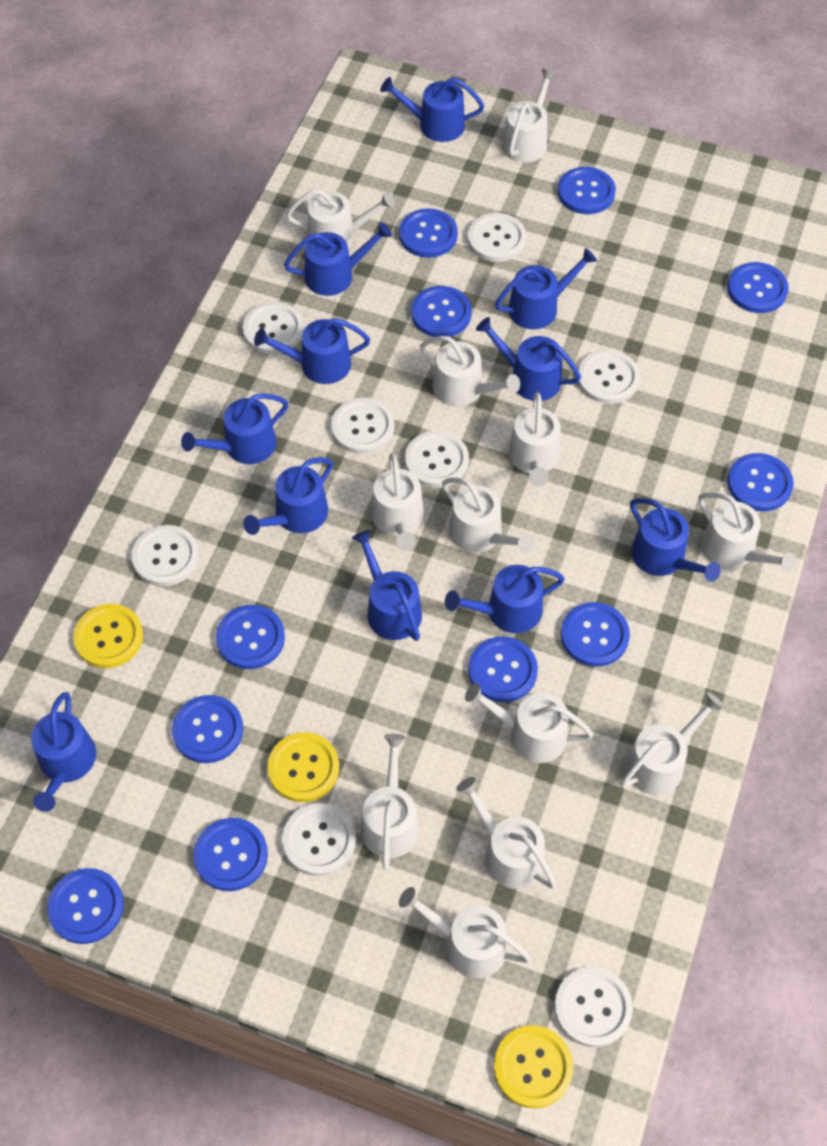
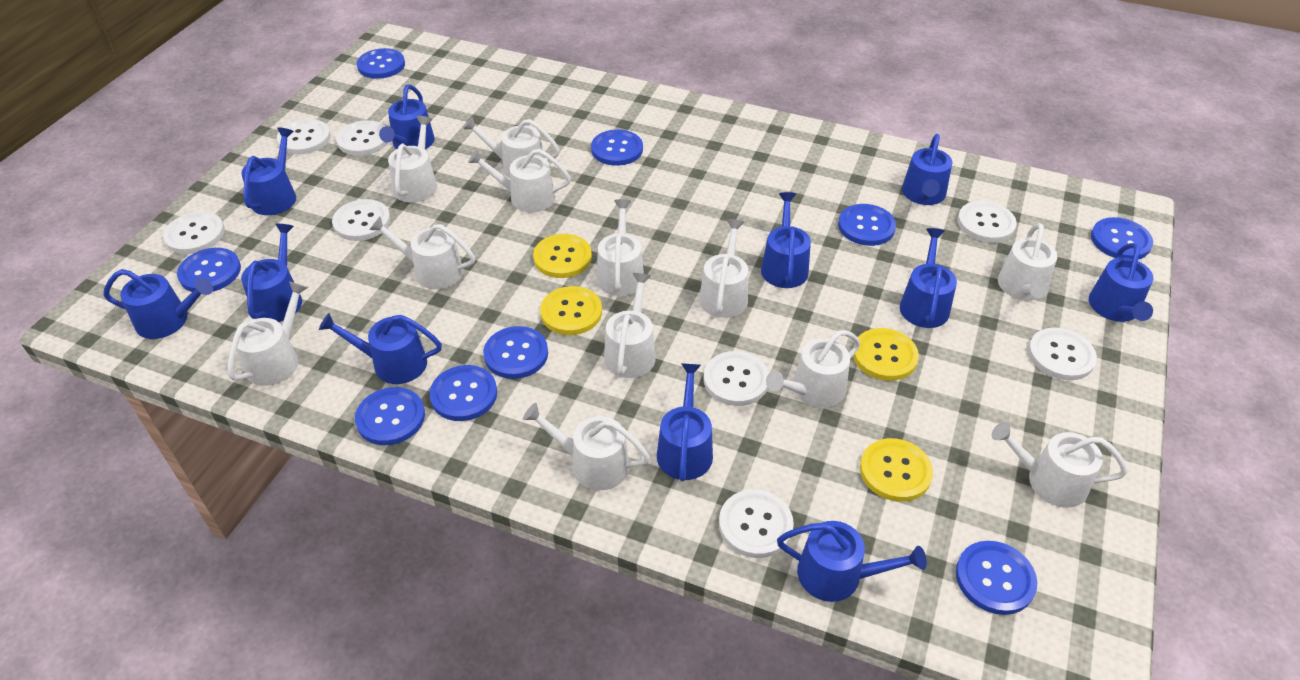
blue button: [47,868,124,944] [172,695,244,763] [193,818,268,891] [216,605,285,669] [399,208,458,258] [411,286,472,337] [468,636,538,702] [558,167,616,214] [561,602,630,667] [727,262,789,313] [727,453,794,511] = 11 -> [177,248,241,292] [355,387,425,445] [357,48,405,79] [430,365,497,421] [483,326,548,379] [591,129,643,166] [838,204,896,246] [956,541,1037,615] [1091,217,1153,259] = 9
yellow button: [73,604,143,668] [267,732,339,802] [494,1025,573,1108] = 3 -> [533,234,592,278] [540,286,602,335] [853,328,919,381] [860,438,933,502] = 4

